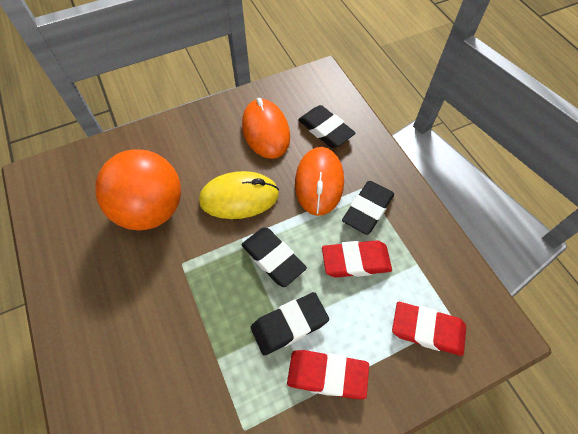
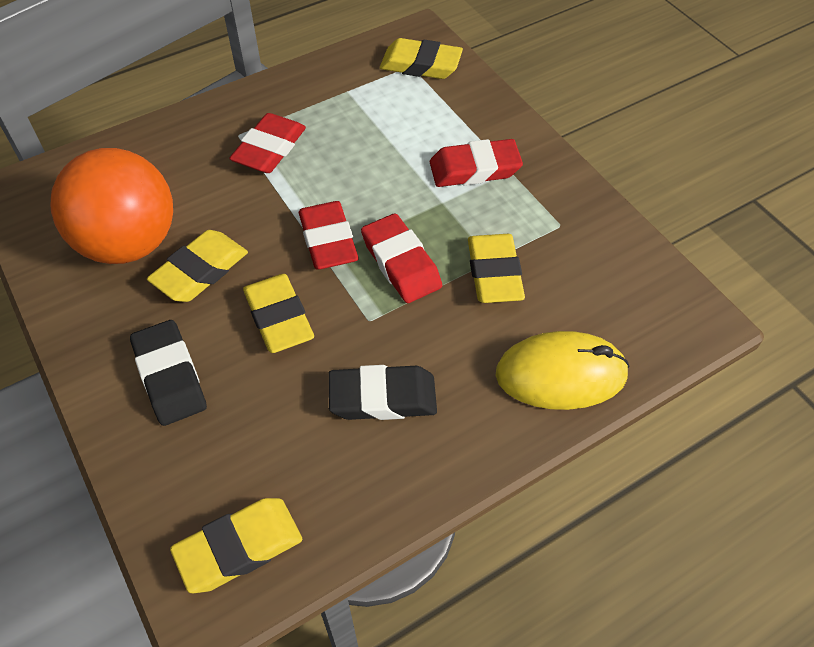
black eraser: [241,227,307,287] [251,292,329,356] [298,105,356,148] [342,181,394,235] = 4 -> [130,320,207,426] [328,365,437,420] = 2
orange mouse: [242,98,290,159] [295,147,344,216] = 2 -> none = 0
red eraser: [287,350,369,399] [322,240,392,278] [392,302,466,356] = 3 -> [229,113,306,173] [299,201,359,270] [361,213,442,303] [430,139,523,187] = 4
yellow eraser: none = 0 -> [147,230,248,302] [170,498,302,593] [243,274,314,353] [380,38,463,79] [468,234,525,303] = 5

